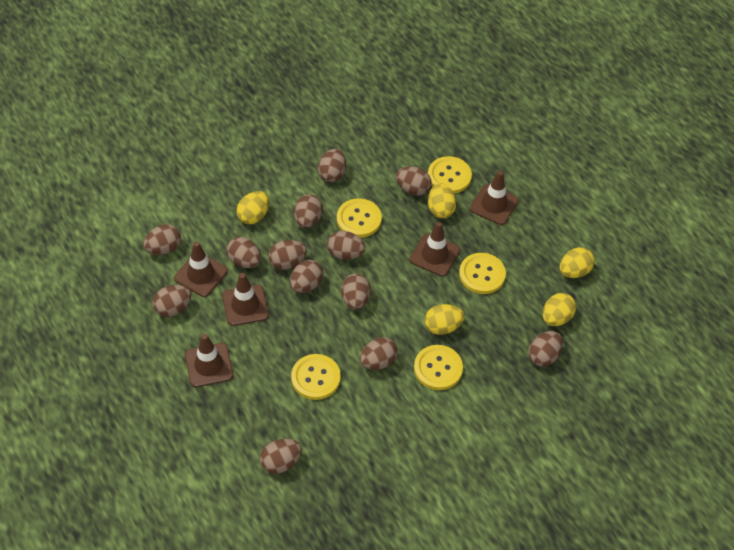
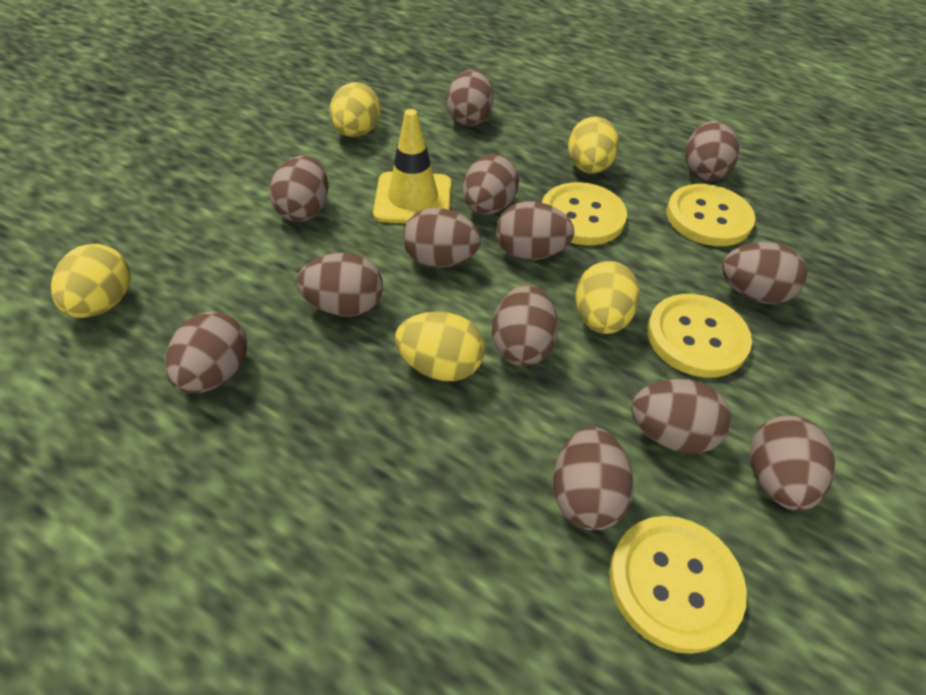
brown traffic cone: [174,242,228,297] [185,334,233,387] [222,273,269,326] [410,222,460,276] [470,171,519,225] = 5 -> none = 0
yellow button: [291,354,341,400] [337,198,382,238] [414,345,463,390] [428,156,472,194] [459,253,506,294] = 5 -> [542,182,627,245] [609,516,747,654] [647,294,752,378] [667,184,755,246] = 4
yellow traffic cone: none = 0 -> [373,109,451,223] = 1

